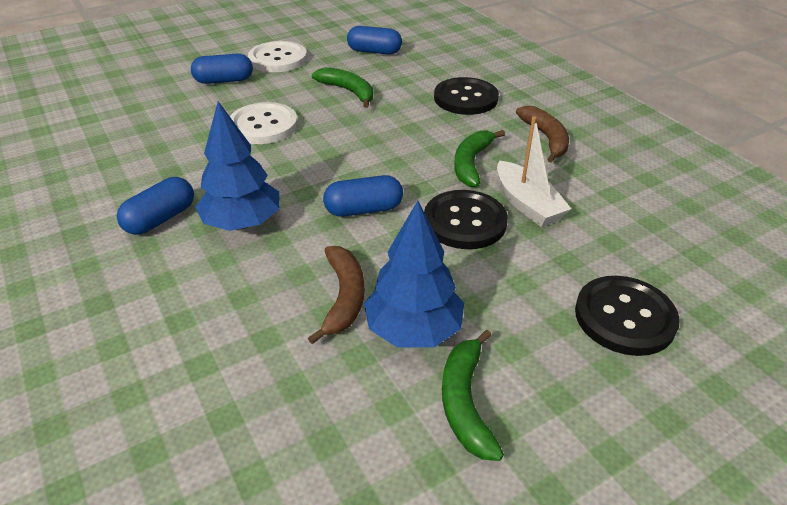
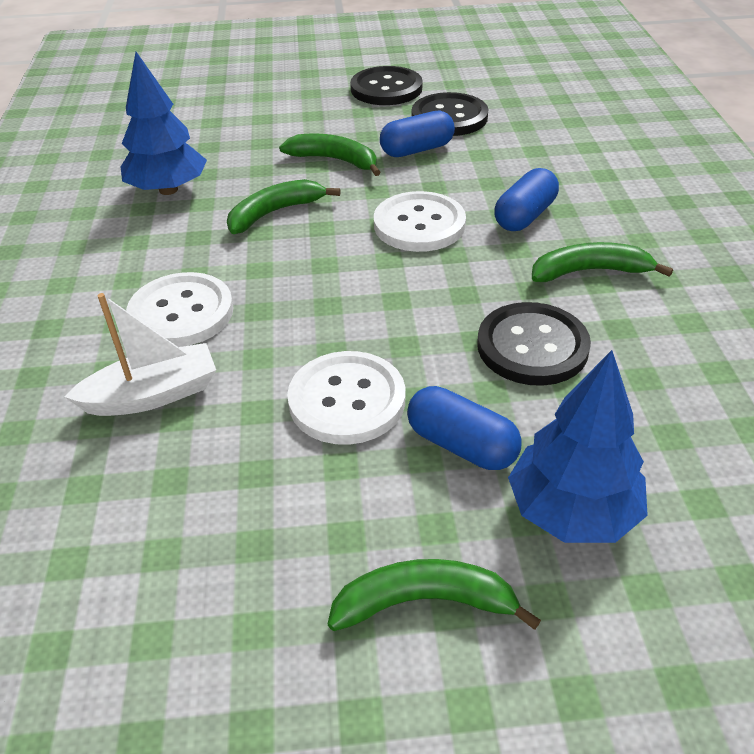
blue capsule: [117,177,194,235] [191,54,253,84] [323,175,403,217] [347,26,402,55] = 4 -> [380,111,455,157] [407,386,522,470] [494,168,559,231] = 3
brown banana: [308,246,365,344] [516,106,569,163] = 2 -> none = 0
green banana: [312,67,373,108] [442,330,504,461] [454,130,505,187] = 3 -> [227,179,340,234] [279,134,381,176] [328,559,541,631] [532,242,673,282] = 4
white button: [230,102,298,144] [248,41,307,72] = 2 -> [126,272,233,347] [287,351,405,445] [374,191,466,252] = 3

